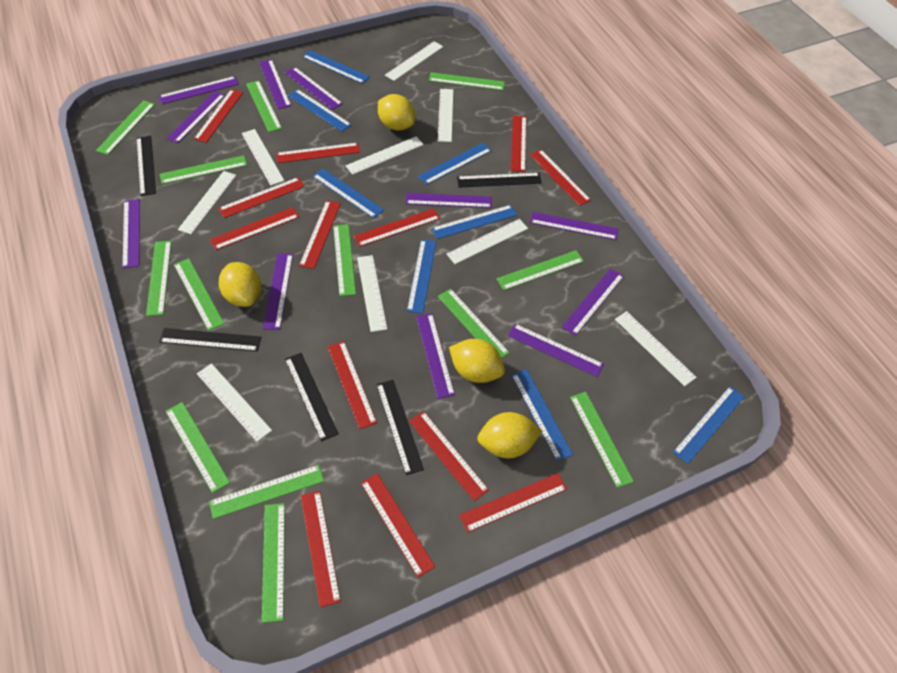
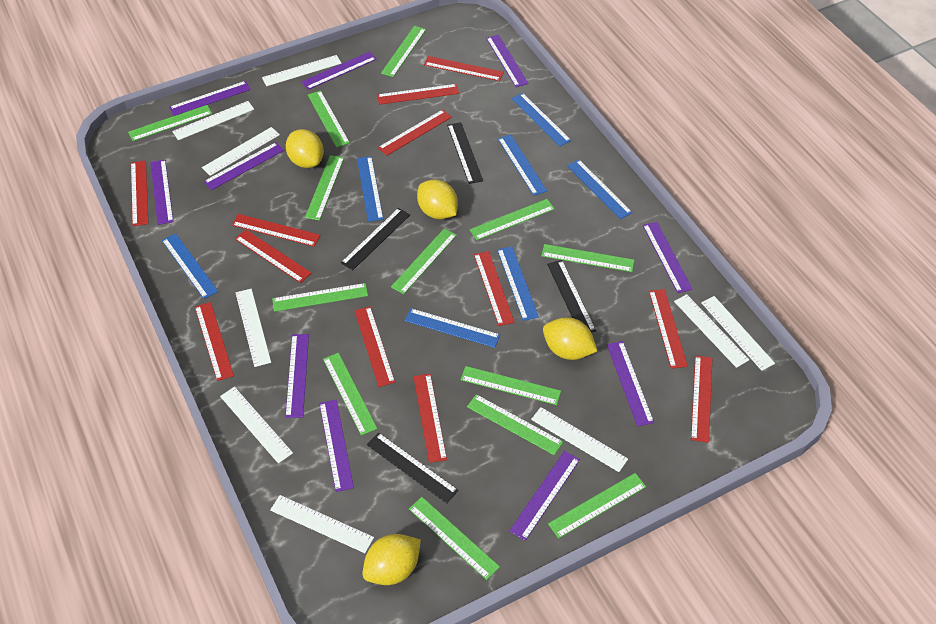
black ruler: [136,136,156,196] [159,328,261,351] [285,353,339,441] [376,380,424,475] [457,173,542,188] = 5 -> [341,208,410,270] [367,432,458,503] [447,122,483,184] [547,260,596,333] = 4
blue ruler: [288,89,352,132] [302,50,370,84] [313,169,384,219] [407,239,436,314] [418,143,492,185] [431,205,517,239] [511,369,573,461] [673,386,744,464] = 8 -> [162,233,218,299] [357,156,383,222] [405,308,500,348] [497,246,539,321] [498,134,547,196] [511,93,571,146] [567,160,633,219] = 7
purple ruler: [122,199,140,268] [159,76,239,104] [166,91,225,143] [259,59,291,109] [263,254,293,330] [285,67,343,110] [406,193,492,208] [416,313,455,399] [508,324,604,377] [530,212,618,240] [562,268,624,336] = 11 -> [150,160,174,225] [169,81,251,116] [204,142,284,190] [285,334,309,418] [301,52,377,90] [319,400,354,492] [486,35,529,87] [509,451,580,541] [607,341,654,426] [643,222,693,293] = 10
red ruler: [194,89,243,143] [210,207,299,250] [218,177,305,218] [276,143,360,163] [299,200,341,269] [301,491,341,607] [328,341,377,429] [354,208,440,247] [361,473,435,578] [409,411,489,501] [459,473,567,533] [511,116,526,172] [530,150,591,206] = 13 -> [131,160,148,226] [195,302,234,381] [232,214,320,247] [235,230,311,283] [354,306,395,387] [377,84,459,105] [378,109,452,156] [413,374,447,463] [424,56,504,81] [474,251,514,326] [649,289,688,369] [691,355,712,443] = 12

